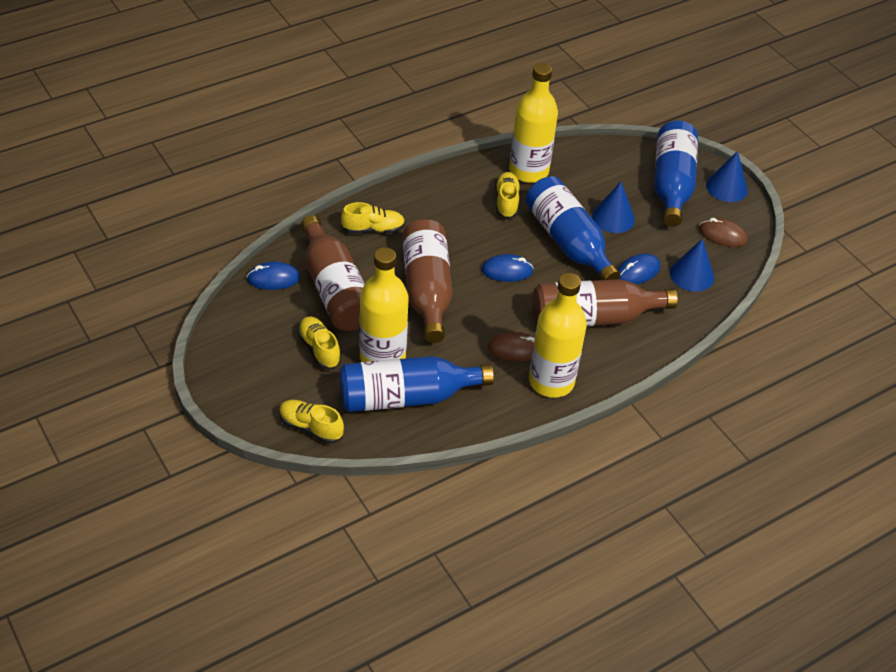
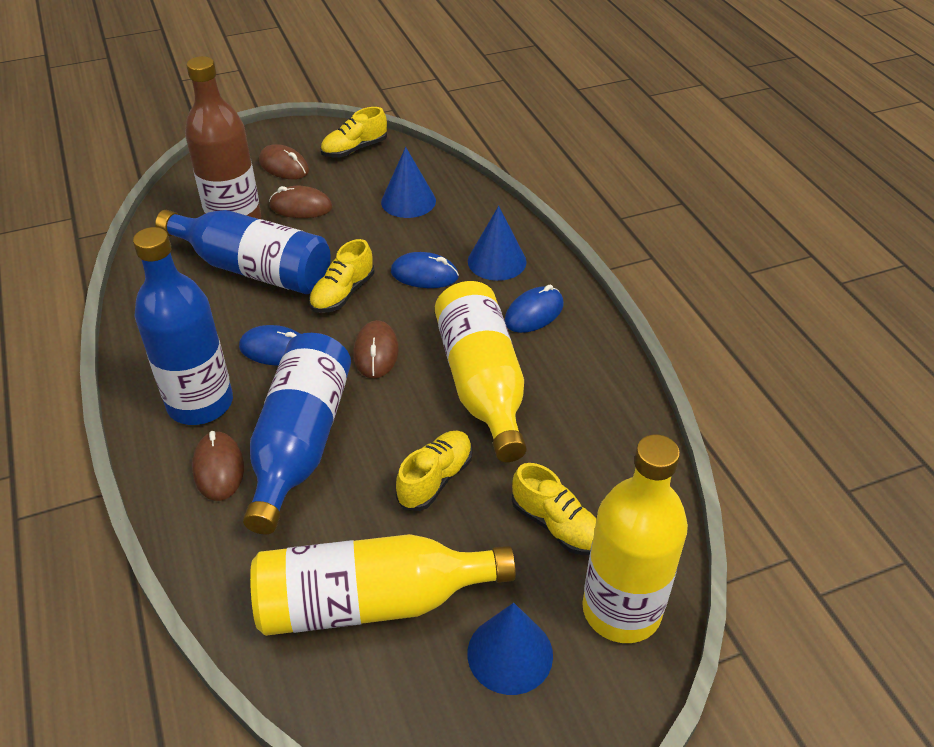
brown bottle: [301,215,365,331] [402,219,453,343] [532,279,678,327] = 3 -> [185,56,261,219] = 1
brown mouse: [488,332,535,361] [699,218,747,247] = 2 -> [192,431,244,501] [259,144,309,179] [269,186,332,218] [354,320,399,379] = 4

